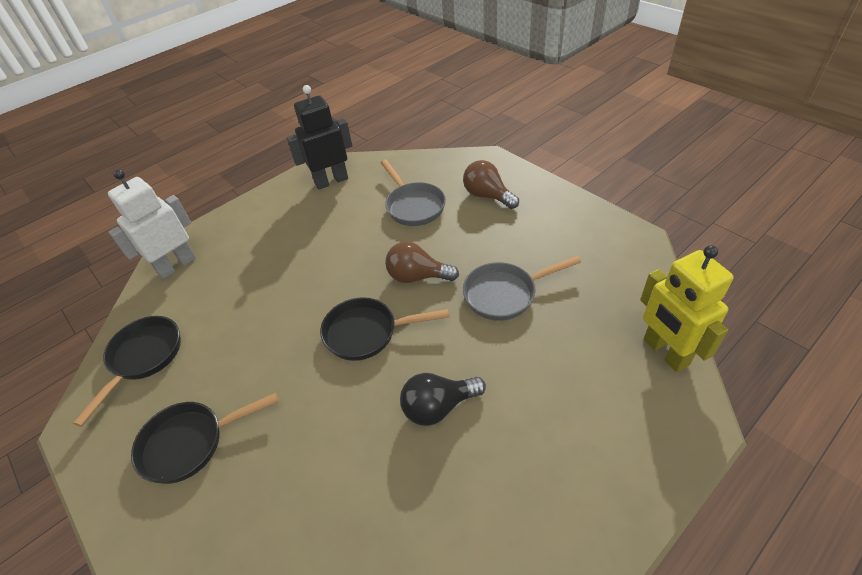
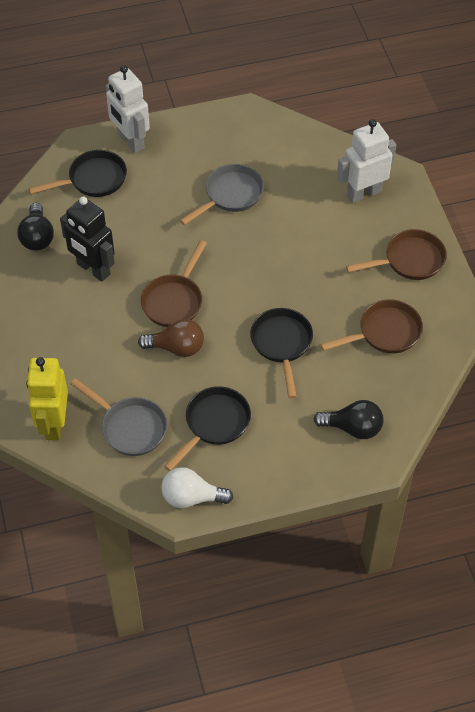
black light bulb: [400,373,486,426] = 1 -> [17,203,54,251] [314,400,384,439] = 2
brown light bulb: [385,241,459,283] [463,160,519,209] = 2 -> [138,319,204,357] = 1
brown pan: none = 0 -> [141,240,207,327] [320,299,423,353] [346,229,447,280] = 3
white light bulb: none = 0 -> [161,467,233,508] = 1
white robot: [108,169,196,279] = 1 -> [106,65,150,153] [337,119,396,203] = 2

